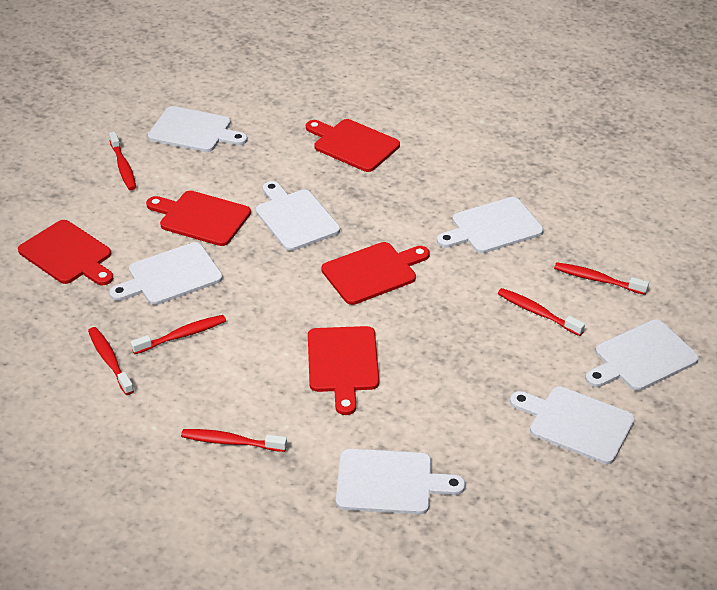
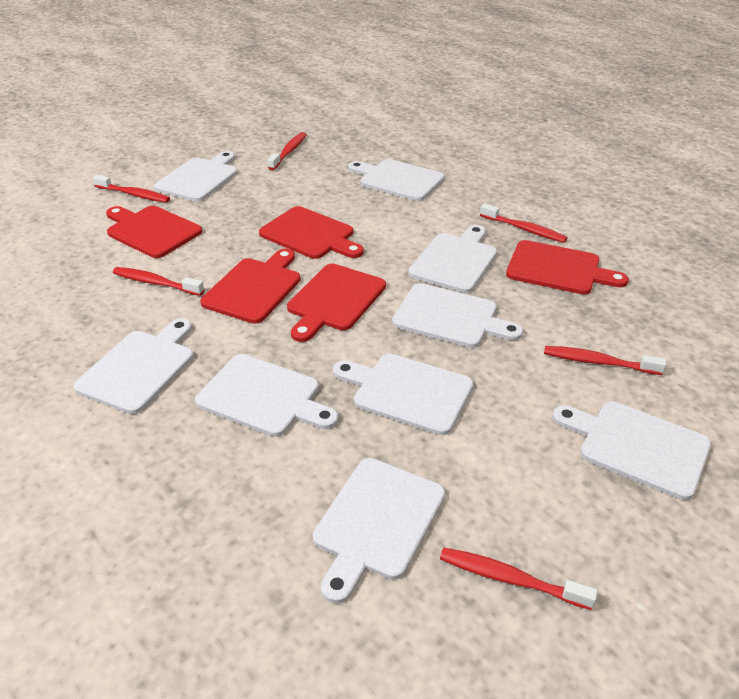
white cutting board: [109,242,223,305] [148,106,248,152] [256,181,340,251] [336,449,465,514] [437,197,544,253] [510,386,635,464] [585,319,699,391] = 7 -> [73,318,194,414] [154,151,237,202] [195,354,338,437] [313,458,445,604] [333,353,473,435] [348,159,444,201] [392,283,523,348] [408,225,497,293] [552,401,711,500] = 9

